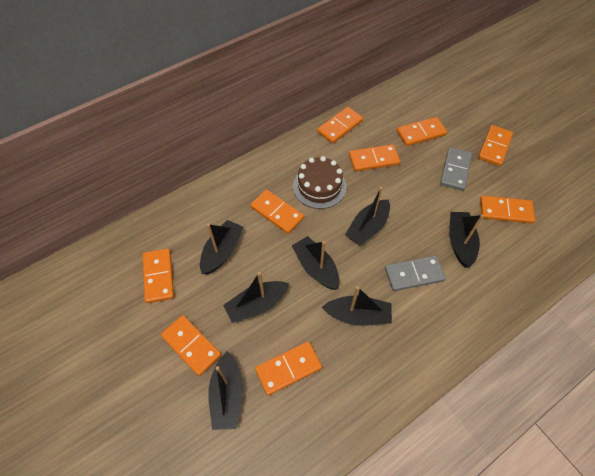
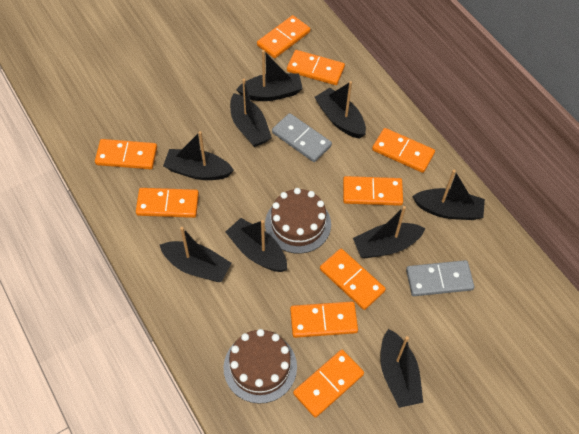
black boat: [200,220,243,275] [208,351,243,430] [223,272,289,323] [292,236,340,290] [322,286,392,326] [345,187,390,246] [449,212,484,268] = 7 -> [160,227,232,282] [163,131,234,180] [226,218,287,272] [230,79,272,147] [236,50,303,101] [314,81,366,139] [353,206,425,259] [380,329,423,408] [412,170,485,220] = 9
brown cake: [293,156,346,209] = 1 -> [223,329,297,404] [265,188,331,254] = 2

